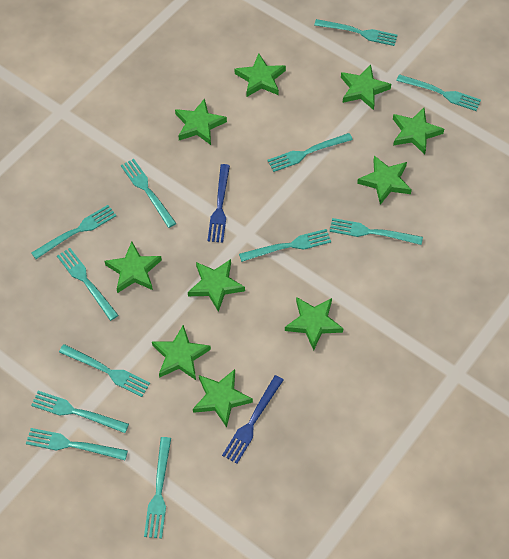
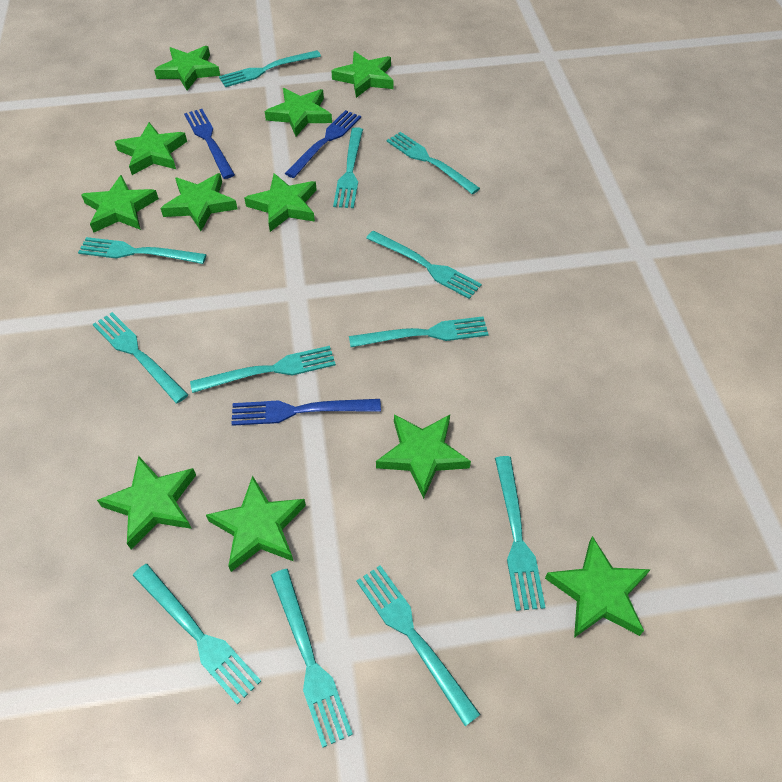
blue fork: [207,164,230,243] [222,375,283,464] = 2 -> [184,109,235,179] [232,399,381,426] [285,110,361,178] = 3
green star: [104,242,162,293] [152,325,211,380] [175,98,227,145] [188,259,245,312] [193,369,253,427] [235,53,286,97] [285,297,344,350] [341,64,391,110] [357,156,412,205] [393,108,444,155] = 10 -> [81,175,159,233] [97,456,196,550] [115,122,187,175] [154,46,220,91] [160,173,238,231] [206,476,306,572] [244,173,317,232] [265,88,332,136] [331,51,393,98] [376,415,471,499] [545,536,651,638] = 11

